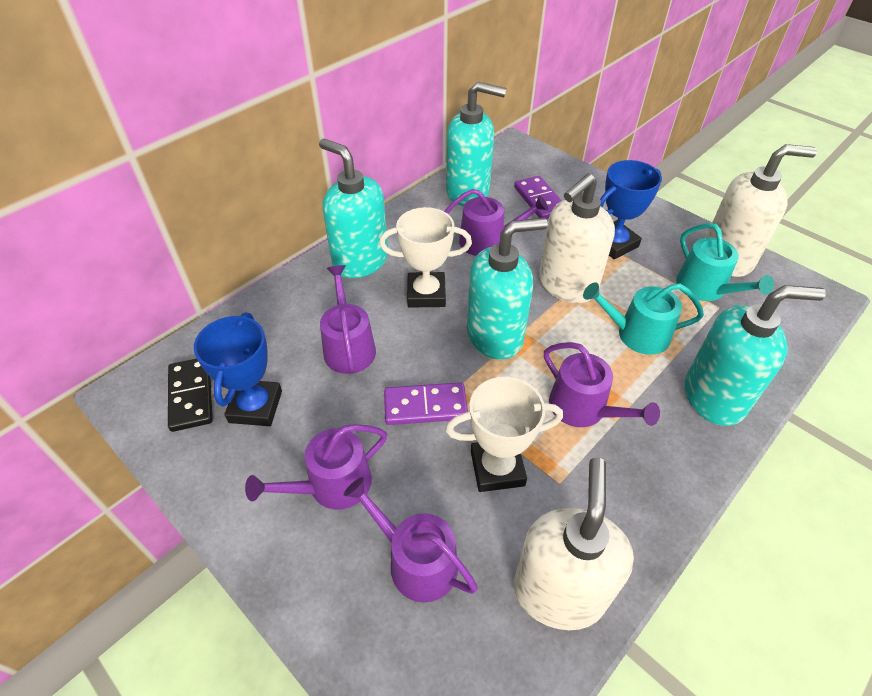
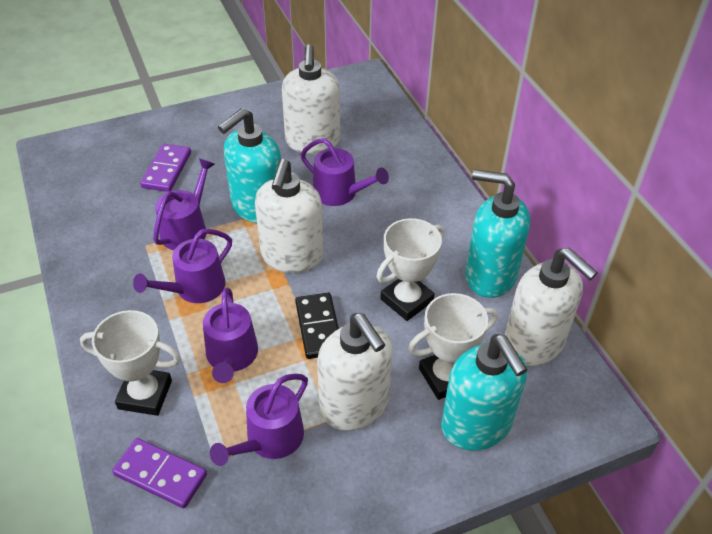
blue trophy: [194,312,282,426] [600,160,662,259] = 2 -> none = 0
turquoise soap dispenser: [319,139,388,278] [446,82,506,206] [467,218,548,360] [685,285,826,426] = 4 -> [218,108,281,224] [441,334,527,451] [465,169,530,298] = 3
turquoise watering can: [583,282,704,355] [676,223,774,301] = 2 -> none = 0
white soap dispenser: [514,458,634,630] [539,173,615,303] [706,144,817,277] = 3 -> [255,159,323,273] [282,44,340,154] [317,313,393,431] [505,247,598,366] = 4
white trophy: [379,207,472,307] [445,377,563,492] = 2 -> [80,310,180,416] [377,218,444,321] [408,293,498,400] = 3

